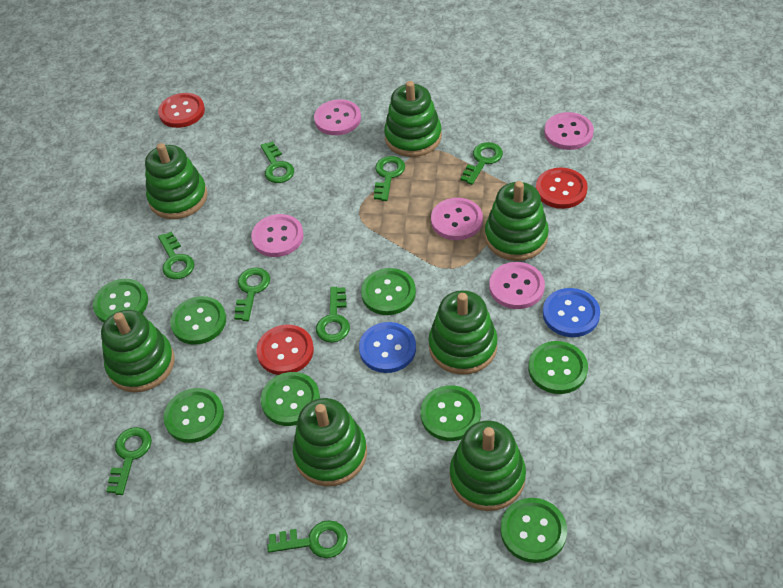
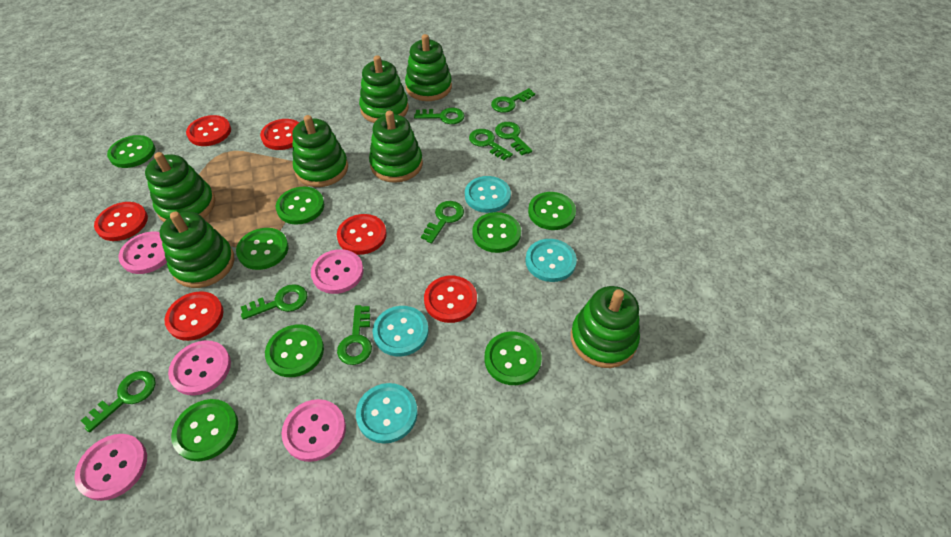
blue button: [359,322,416,373] [543,288,600,337] = 2 -> none = 0
red button: [158,93,205,128] [256,325,314,375] [536,168,588,209] = 3 -> [94,202,148,241] [164,291,224,341] [186,115,231,146] [260,119,299,150] [337,214,387,255] [424,276,477,323] = 6
turquoise button: none = 0 -> [356,383,418,444] [373,306,429,356] [465,176,511,213] [525,239,577,282] = 4

